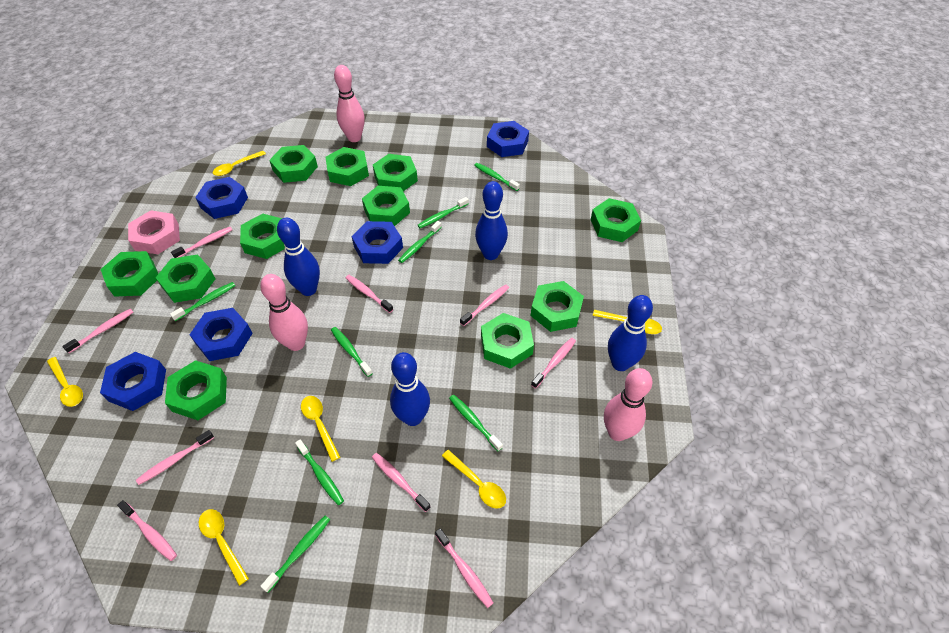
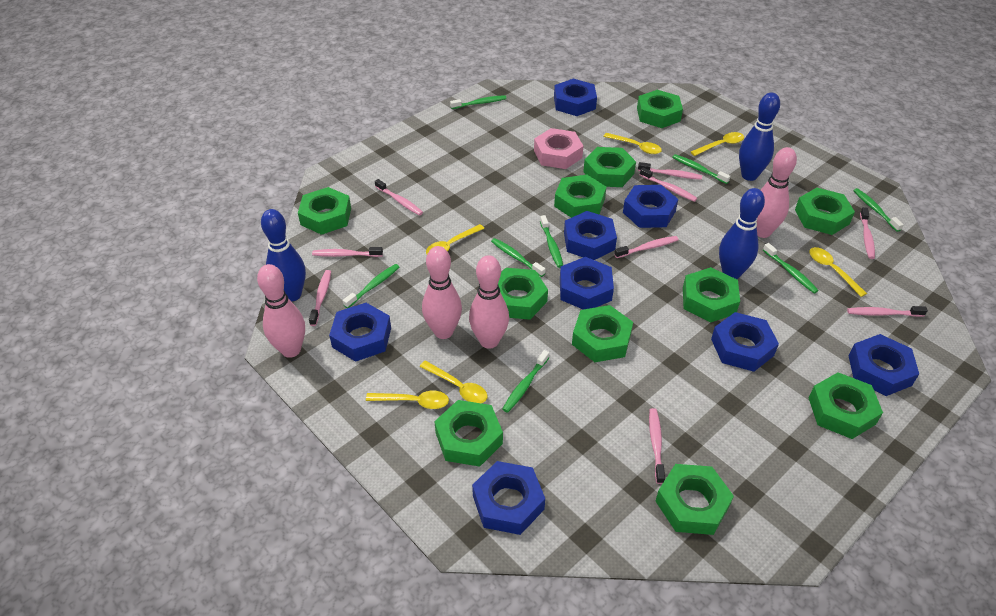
blue bowling pin: [277,218,320,296] [390,352,430,426] [475,181,508,260] [608,295,653,371] = 4 -> [261,209,306,301] [719,188,765,279] [739,92,780,181] = 3
blue nut: [100,352,166,411] [189,308,253,361] [195,177,248,219] [352,221,403,264] [487,121,529,157] = 5 -> [329,303,391,362] [472,461,545,535] [554,79,597,116] [560,257,614,310] [564,211,617,260] [623,185,678,228] [711,312,779,372] [849,334,919,396] = 8
pink bowling pin: [260,274,308,351] [334,65,365,142] [604,368,653,441] = 3 -> [257,264,305,358] [422,246,462,339] [469,255,509,349] [756,147,797,238] = 4

